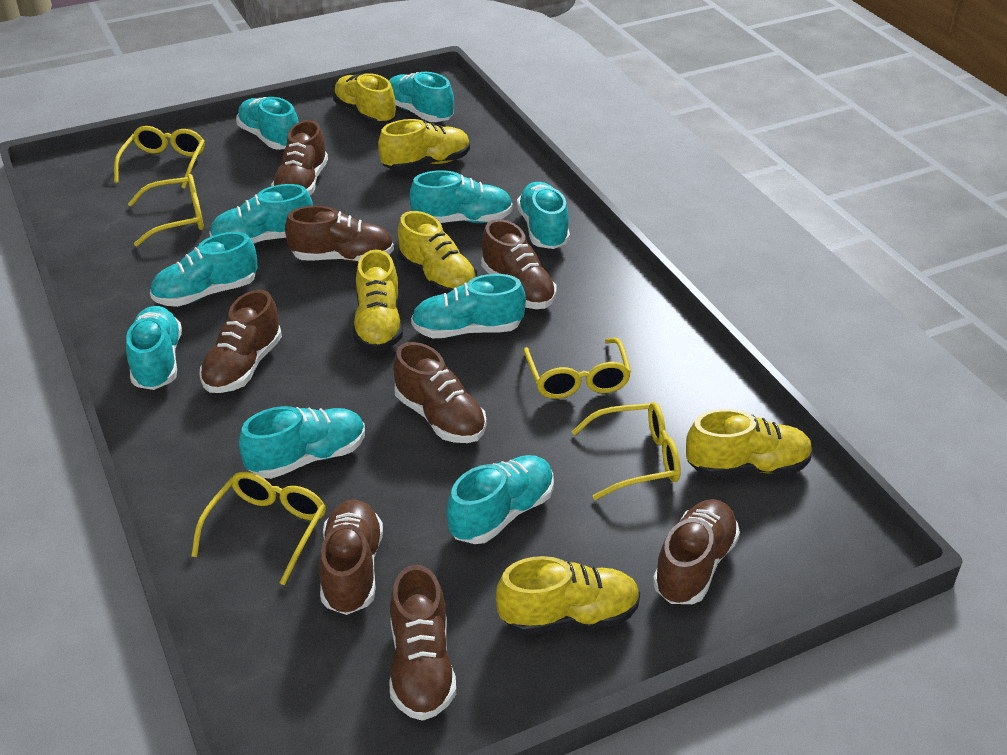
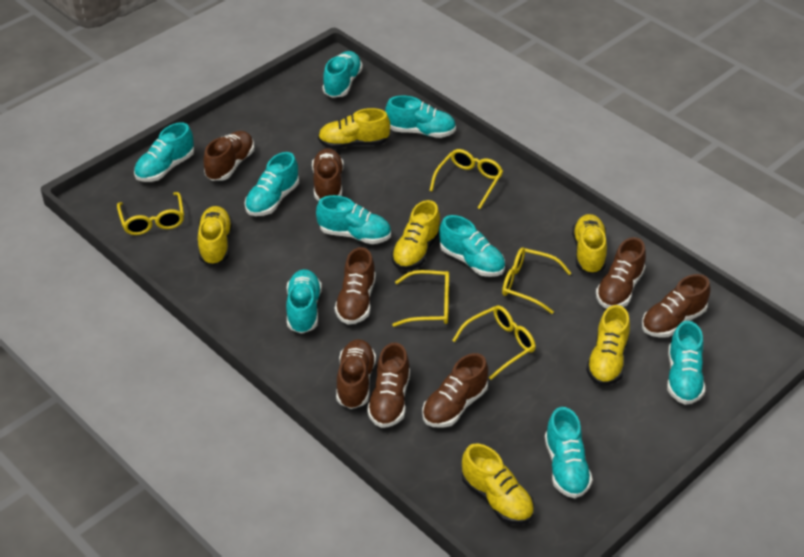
turquoise shoe: [126,306,182,390] [150,232,258,307] [209,184,313,244] [236,97,299,150] [239,406,365,479] [389,72,454,122] [409,170,513,223] [411,274,526,338] [447,455,554,544] [517,182,570,249] = 10 -> [134,123,194,182] [245,152,299,216] [286,269,322,333] [316,195,391,244] [322,51,363,98] [385,96,456,138] [439,215,505,277] [545,407,593,498] [667,321,705,405] = 9

